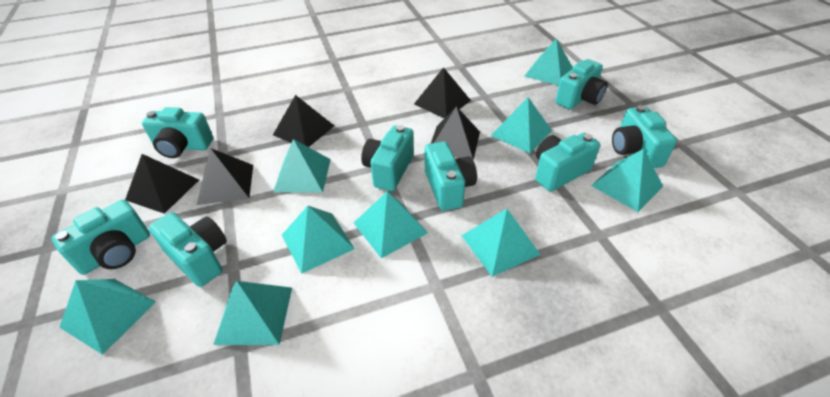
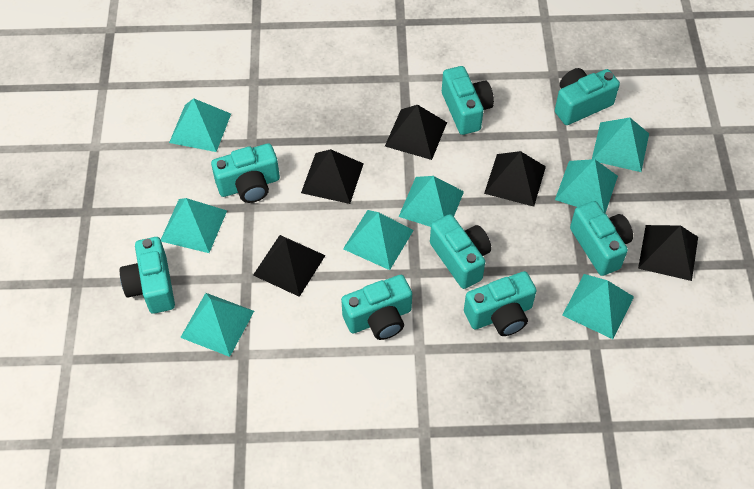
turquoise pyramid: [59,279,156,355] [213,281,292,345] [273,139,331,193] [282,206,355,274] [354,191,428,258] [461,209,541,277] [490,97,552,153] [525,38,573,86] [591,149,663,212] = 9 -> [161,198,227,253] [169,98,231,152] [180,293,254,357] [343,210,414,270] [399,176,464,227] [555,159,618,213] [562,274,634,339] [592,118,649,172] = 8

